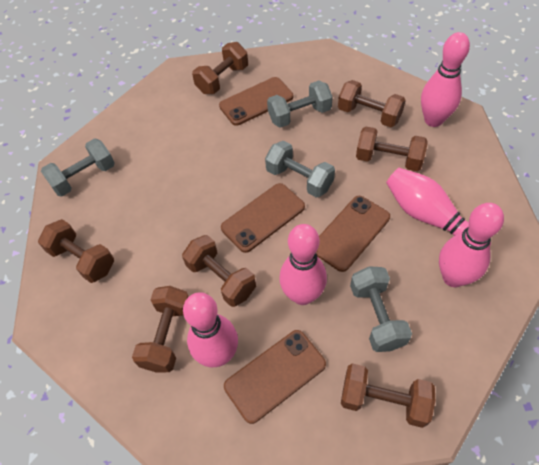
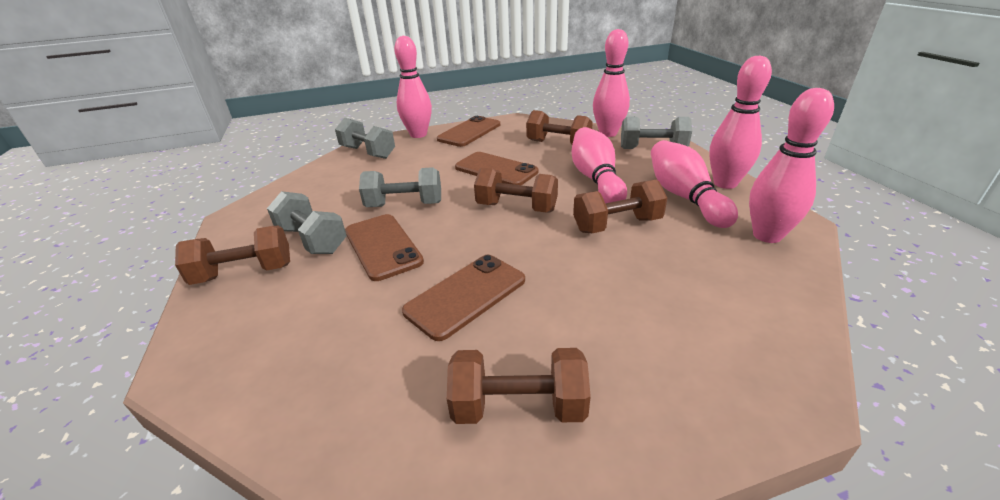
brown dumbbell: [38,219,114,283] [132,286,189,372] [182,235,256,307] [192,42,248,94] [338,80,406,127] [341,363,435,428] [356,127,428,171] = 7 -> [175,226,290,285] [447,348,591,424] [474,168,558,213] [526,110,593,144] [573,179,667,233] = 5
pink bowling pin: [183,292,238,367] [279,224,327,305] [386,168,491,245] [421,32,470,127] [439,203,504,287] = 5 -> [394,36,432,138] [571,127,627,203] [593,29,630,137] [651,140,738,228] [709,55,772,189] [749,88,834,243] = 6

